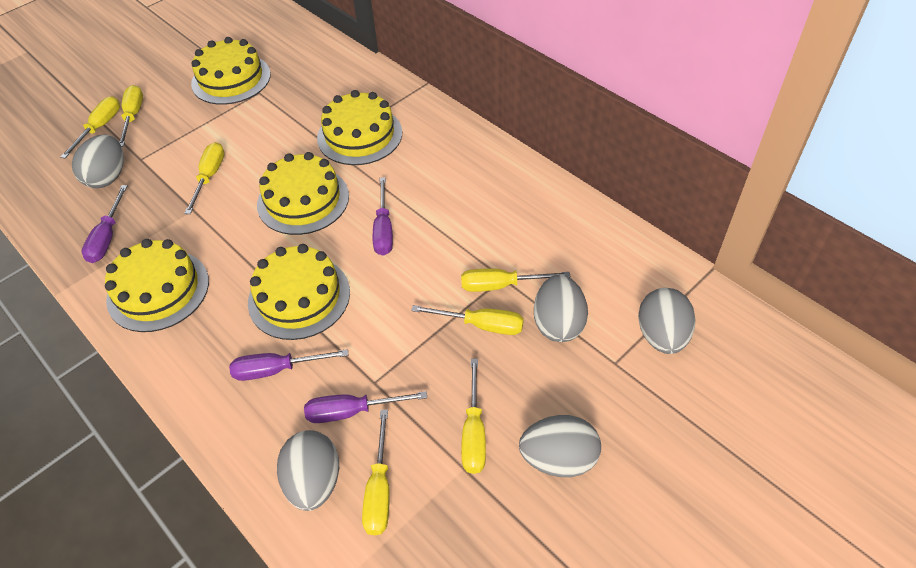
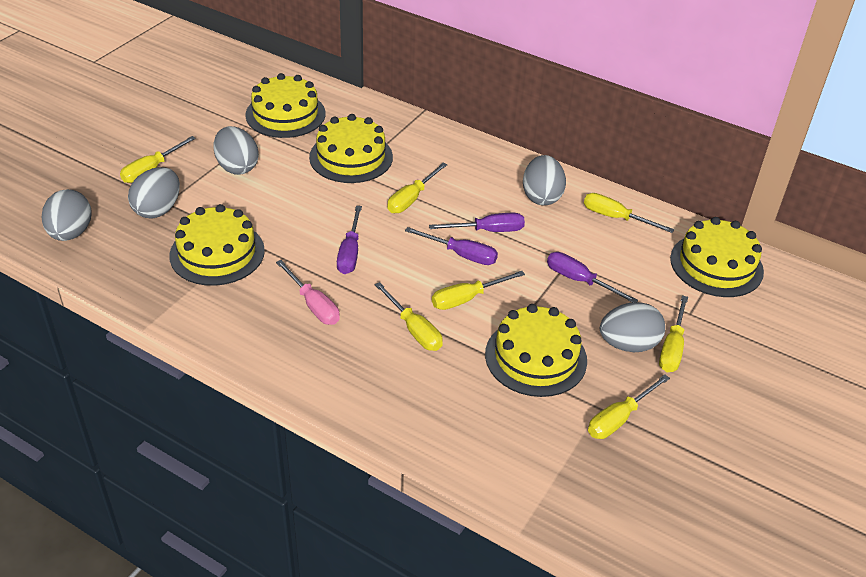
pink screwdriver: none = 0 -> [276,260,340,325] = 1

